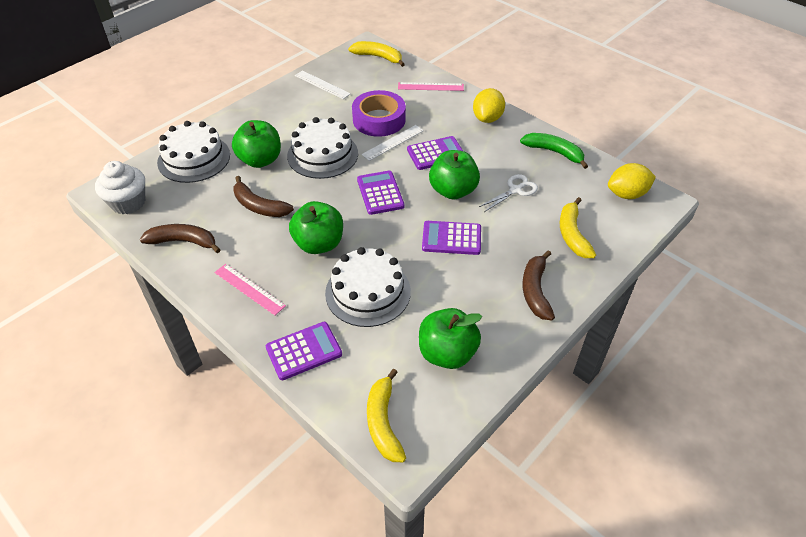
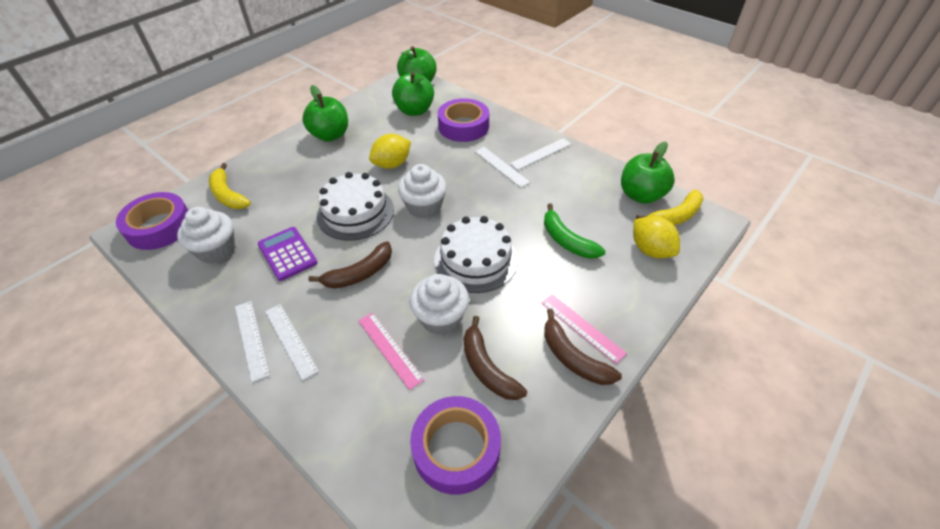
purple calculator: [266,322,342,380] [357,171,404,215] [407,136,463,170] [422,221,481,255] = 4 -> [258,227,318,281] = 1
purple tape: [352,90,406,137] = 1 -> [116,192,188,250] [410,396,501,495] [438,98,489,142] = 3
white cake: [157,121,230,183] [287,117,358,179] [325,247,411,327] = 3 -> [317,172,394,241] [434,216,518,293] = 2
white cupcake: [95,161,145,214] = 1 -> [177,207,235,264] [398,164,447,218] [409,274,469,335] = 3
white ruler: [295,70,351,99] [361,125,424,161] = 2 -> [235,301,270,382] [265,304,319,381] [474,147,530,188] [510,138,571,170] = 4
white scissors: [479,174,538,212] = 1 -> none = 0
yellow banana: [348,41,405,67] [367,369,406,462] [560,197,596,258] = 3 -> [209,163,251,209] [636,190,703,225] = 2

